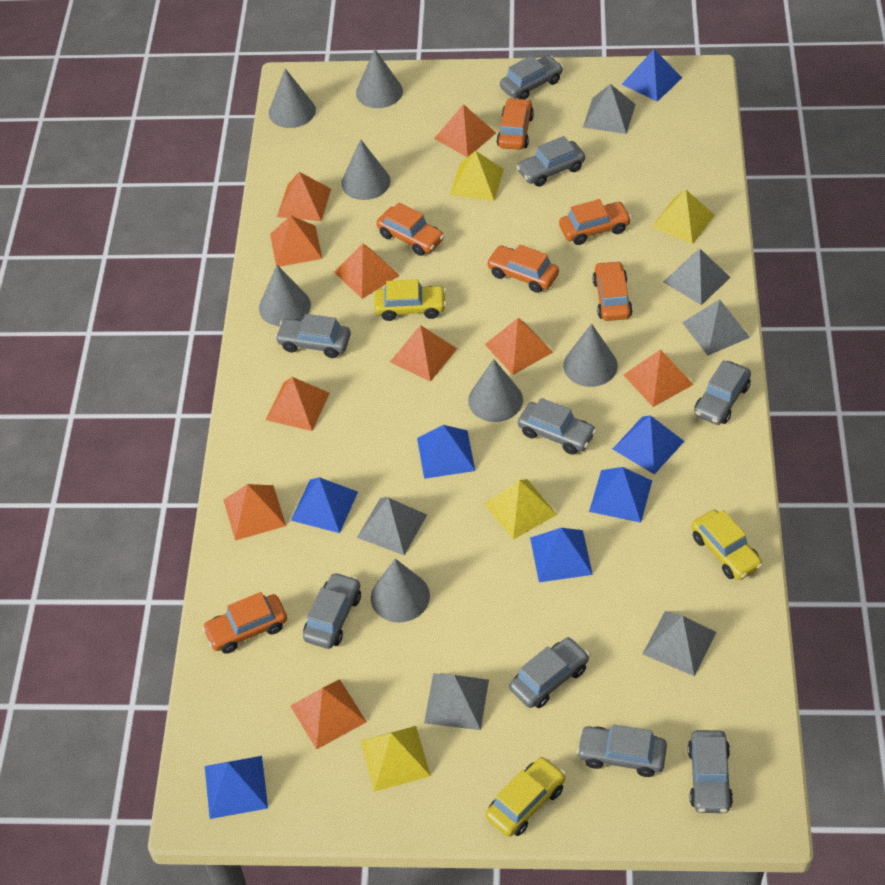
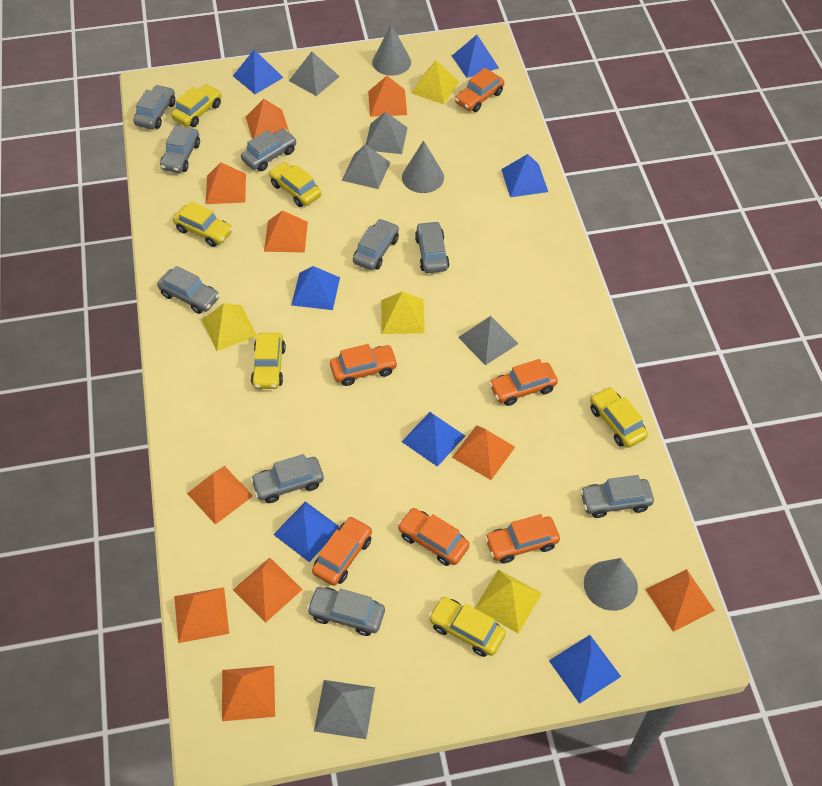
grey cone: [259,265,311,326] [269,68,316,128] [341,139,390,200] [356,49,403,108] [371,559,430,623] [468,359,523,422] [563,324,618,387] = 7 -> [372,25,411,76] [402,140,444,193] [584,558,638,611] = 3
grey pyramid: [357,498,427,555] [424,673,489,730] [583,84,636,134] [643,611,717,676] [663,249,731,305] [682,299,750,355] = 6 -> [289,51,340,96] [314,680,375,739] [341,145,391,189] [366,112,408,154] [458,316,519,365] = 5
yellow car: [374,279,447,321] [486,756,566,837] [692,510,763,580] = 3 -> [171,84,222,127] [173,201,233,247] [251,333,286,389] [269,162,321,207] [428,597,506,657] [590,386,648,448] = 6

